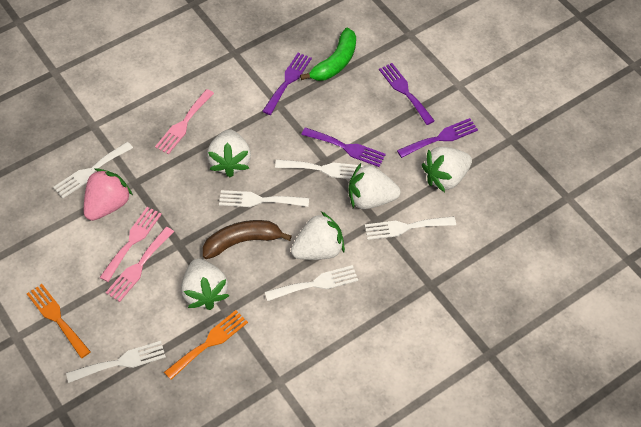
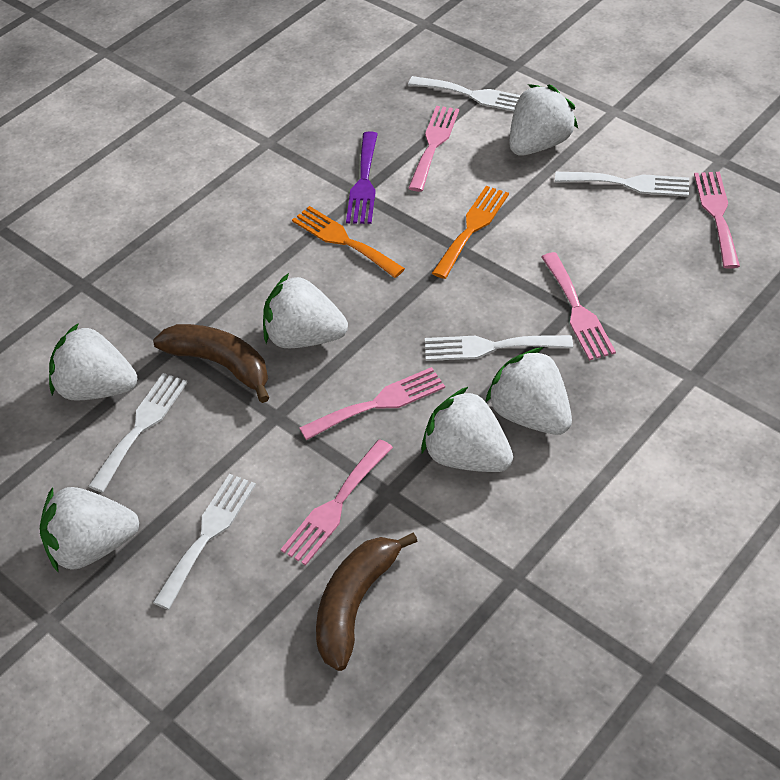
brown banana: [203,220,292,259] = 1 -> [153,324,269,403] [316,532,418,671] = 2
green banana: [300,28,356,81] = 1 -> none = 0
pink fork: [99,207,162,282] [106,227,174,302] [155,89,214,154] = 3 -> [280,439,393,565] [299,367,445,440] [408,106,459,192] [542,252,616,361] [694,172,740,269] = 5
pink strawberry: [84,168,133,221] = 1 -> none = 0
purple fork: [262,53,312,115] [301,127,386,167] [379,63,435,125] [397,118,478,158] = 4 -> [346,132,378,224] = 1
white fork: [53,142,133,198] [66,341,166,383] [219,190,309,207] [265,265,358,301] [275,159,363,179] [365,216,456,240] = 6 -> [88,373,188,493] [153,474,256,610] [408,76,521,111] [425,335,573,361] [555,172,689,197] = 5
white strawberry: [181,259,229,310] [207,129,251,178] [291,211,345,260] [348,163,401,209] [422,147,472,192] = 5 -> [40,487,139,573] [49,323,137,401] [263,273,348,348] [421,387,513,472] [485,347,572,435] [509,84,578,156] = 6

